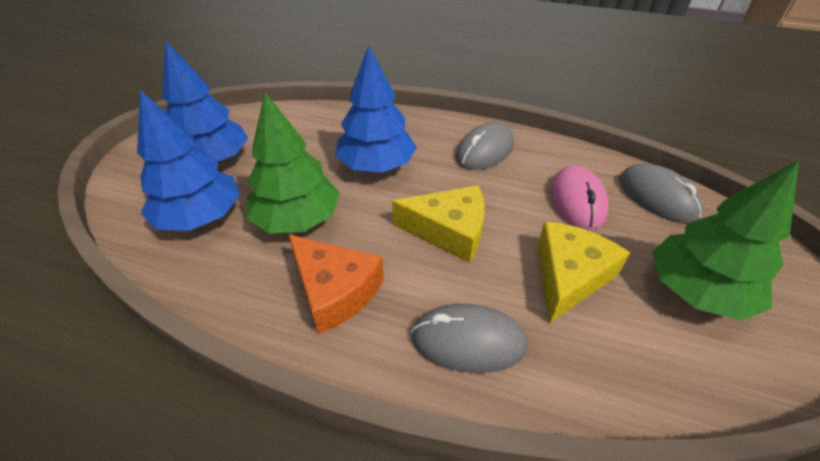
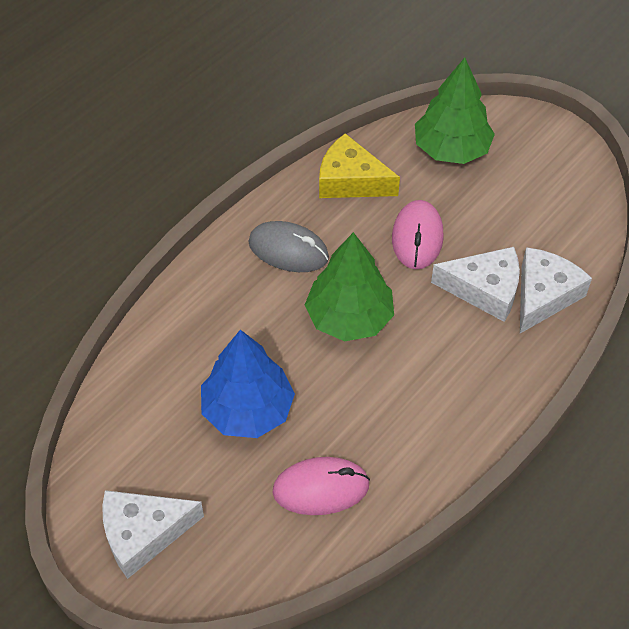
blue tree: [137,90,240,231] [162,41,248,163] [335,45,417,173] = 3 -> [201,330,295,438] = 1
grey mouse: [411,304,527,373] [456,123,514,170] [619,164,703,222] = 3 -> [248,221,329,272] = 1
orange cheese: [288,234,384,334] = 1 -> none = 0
pink mouse: [550,166,609,230] = 1 -> [272,457,370,515] [392,200,444,269] = 2
white cheese: none = 0 -> [102,490,204,579] [431,247,520,322] [520,247,592,333] = 3
yellow cheese: [392,185,485,263] [538,221,630,324] = 2 -> [319,133,400,198] = 1

